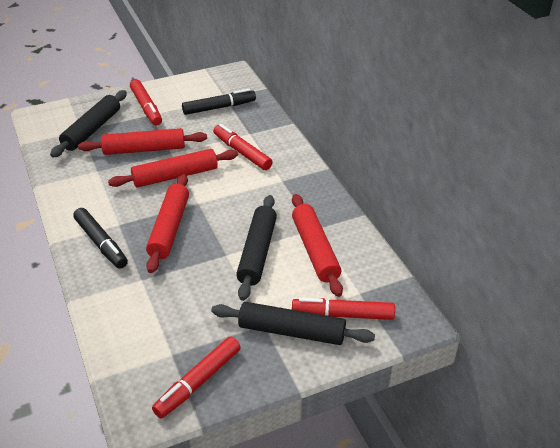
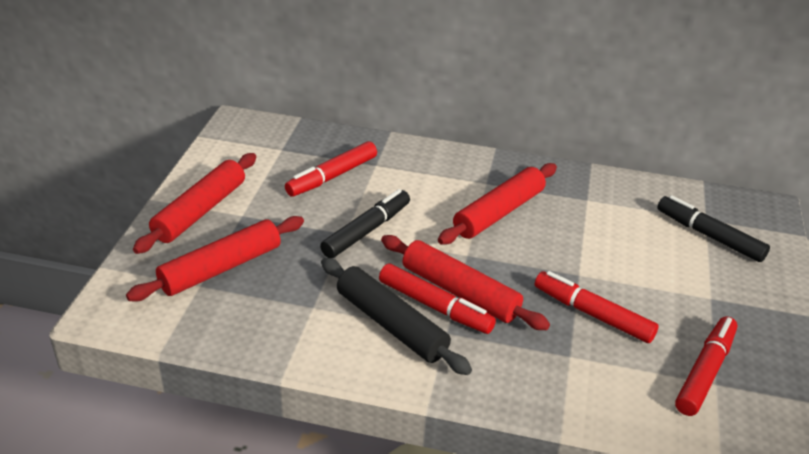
black rolling pin: [50,90,127,158] [211,302,375,345] [236,195,277,301] = 3 -> [321,258,472,375] = 1

